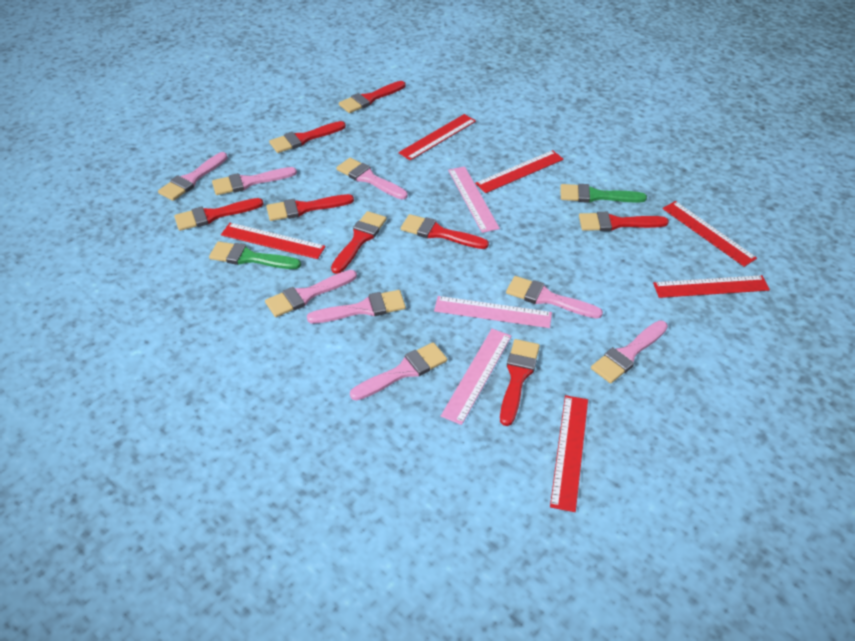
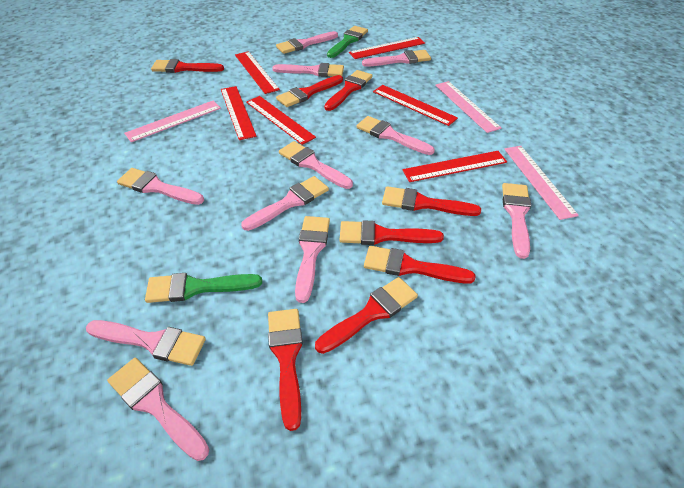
pink brush: [158,152,227,201] [212,167,297,195] [265,270,357,317] [307,290,406,323] [337,158,408,199] [350,342,447,401] [506,276,603,319] [591,320,668,383] = 8 -> [86,320,206,366] [107,358,209,461] [117,168,204,205] [241,176,329,231] [272,63,344,77] [276,31,338,54] [279,141,353,189] [295,216,330,303] [356,116,435,155] [362,50,431,67] [502,183,531,259] = 11

